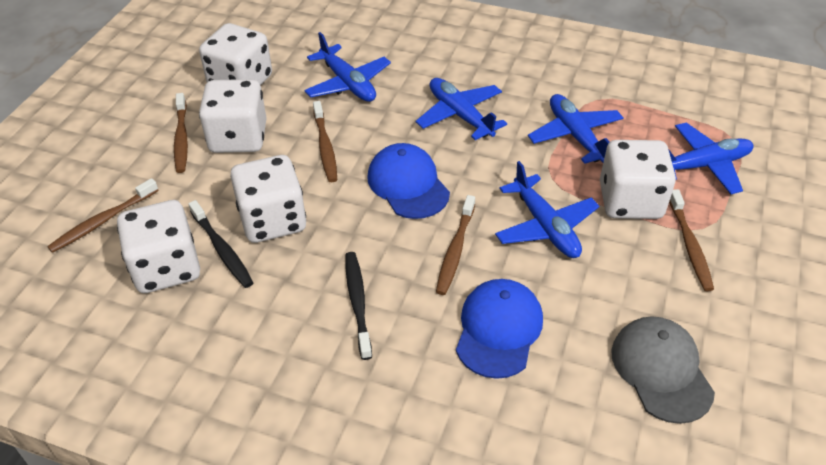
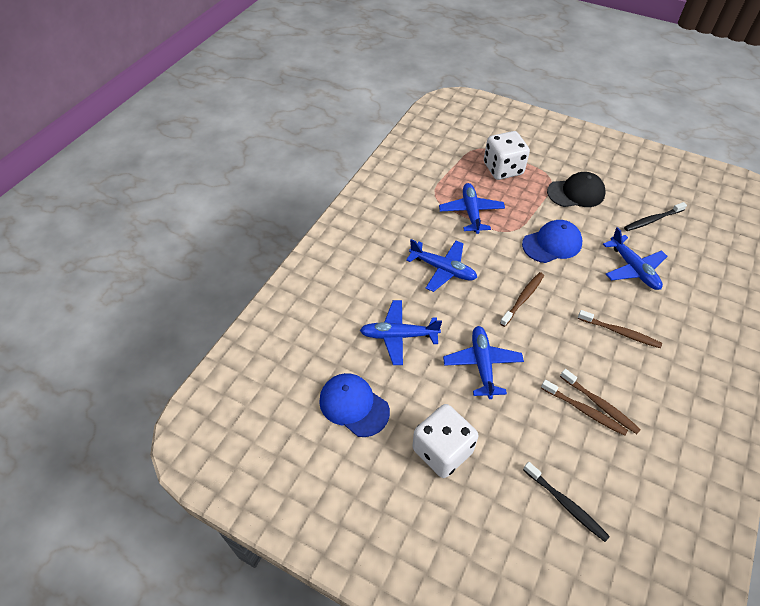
black cap: none = 0 -> [547,172,606,207] = 1
brown toothbrush: [47,178,159,253] [174,93,188,173] [313,101,337,182] [436,195,475,295] [669,189,714,291] = 5 -> [500,272,544,327] [541,380,628,436] [560,369,641,434] [578,310,662,348] = 4
grey cap: [611,316,715,424] = 1 -> none = 0
white dice: [117,200,200,293] [199,23,272,86] [199,79,266,153] [230,155,306,243] [600,140,676,219] = 5 -> [412,404,478,478] [484,131,530,180] = 2

